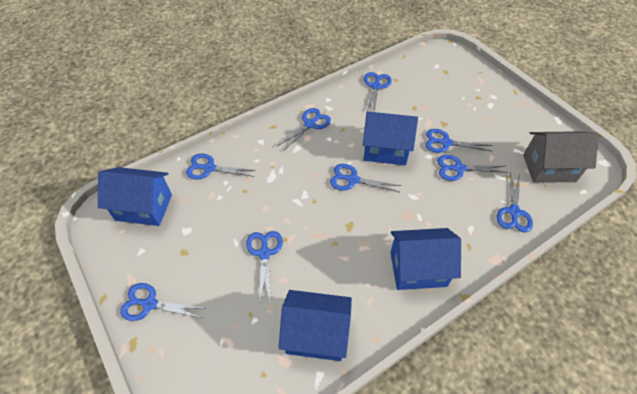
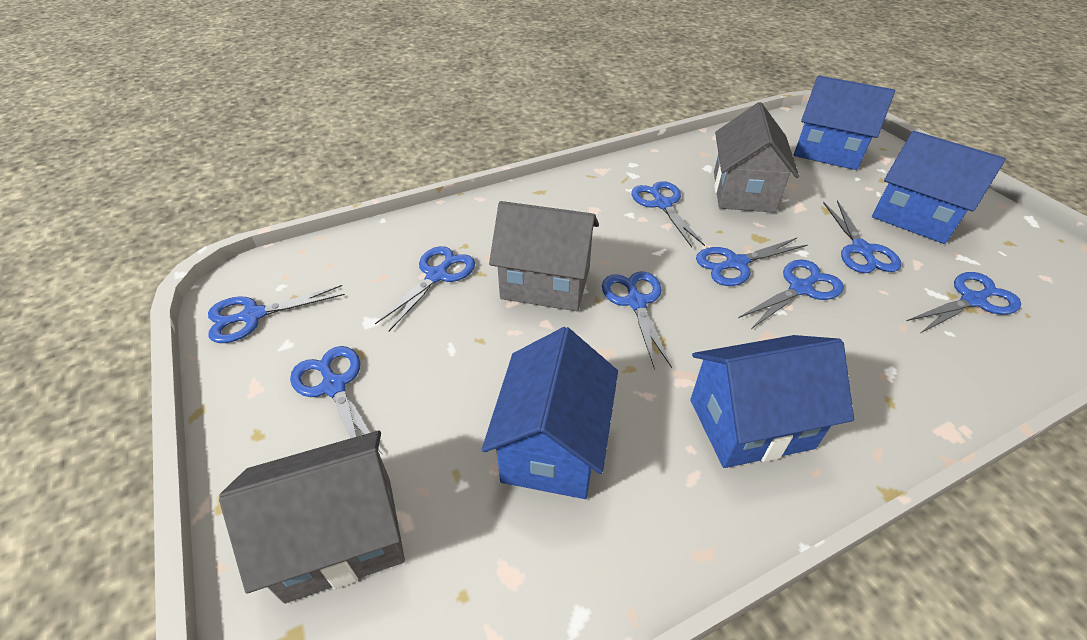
grey house: [523,131,599,183] = 1 -> [219,431,405,603] [489,201,599,311] [714,102,799,213] = 3

